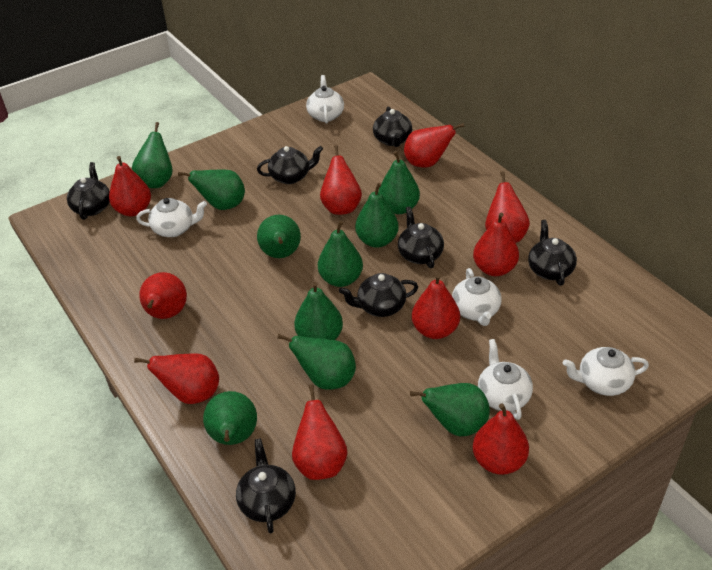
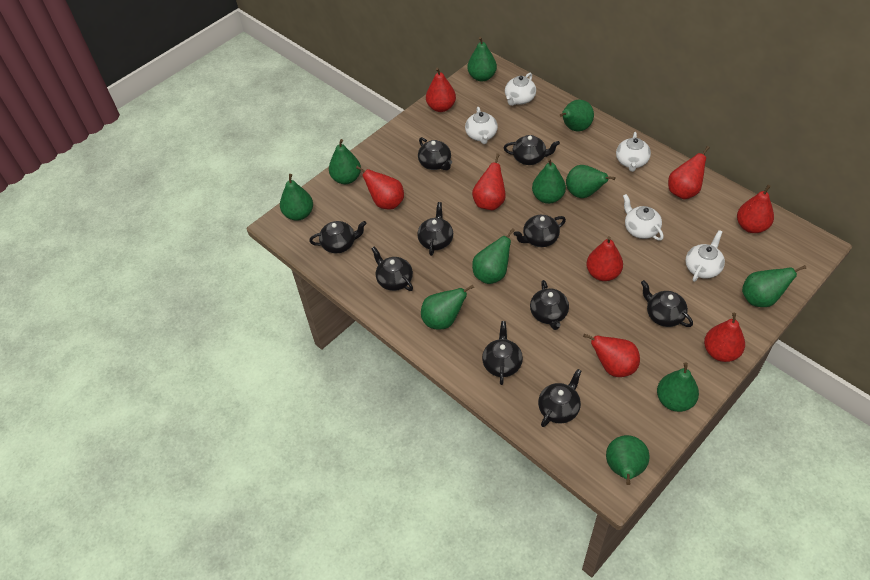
black teapot: [67,162,110,220] [236,438,296,534] [257,146,323,184] [339,273,418,317] [373,106,412,147] [398,206,444,268] [528,220,577,286] = 7 -> [309,221,367,253] [371,247,413,291] [417,202,453,256] [418,137,452,170] [482,321,523,385] [504,135,560,165] [513,215,566,247] [530,280,569,330] [538,369,581,427] [641,280,693,327] = 10
green pear: [132,122,172,188] [178,170,245,210] [203,391,257,445] [257,215,301,258] [277,334,356,390] [294,282,343,340] [318,221,363,287] [355,183,399,248] [378,151,420,214] [410,383,490,436] = 10 -> [280,174,313,221] [329,139,361,184] [421,284,474,330] [467,37,497,82] [472,228,515,284] [532,158,566,204] [560,100,594,131] [566,165,615,198] [606,435,649,485] [657,362,699,412] [742,265,806,307] = 11
red pear: [109,156,151,216] [134,353,219,404] [139,272,187,319] [292,384,348,480] [320,145,362,215] [404,123,465,168] [412,274,460,339] [473,213,519,276] [473,403,529,475] [485,171,530,243] = 10 -> [356,166,404,209] [426,68,456,112] [472,154,506,210] [583,333,640,377] [586,236,623,281] [668,146,710,199] [704,313,745,362] [737,185,774,233] = 8

